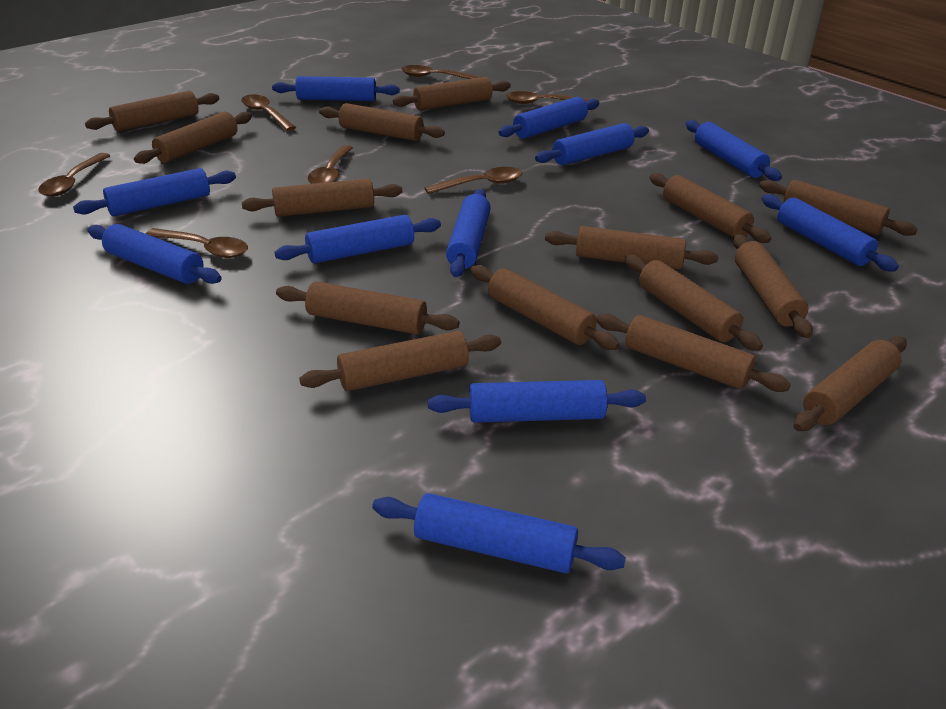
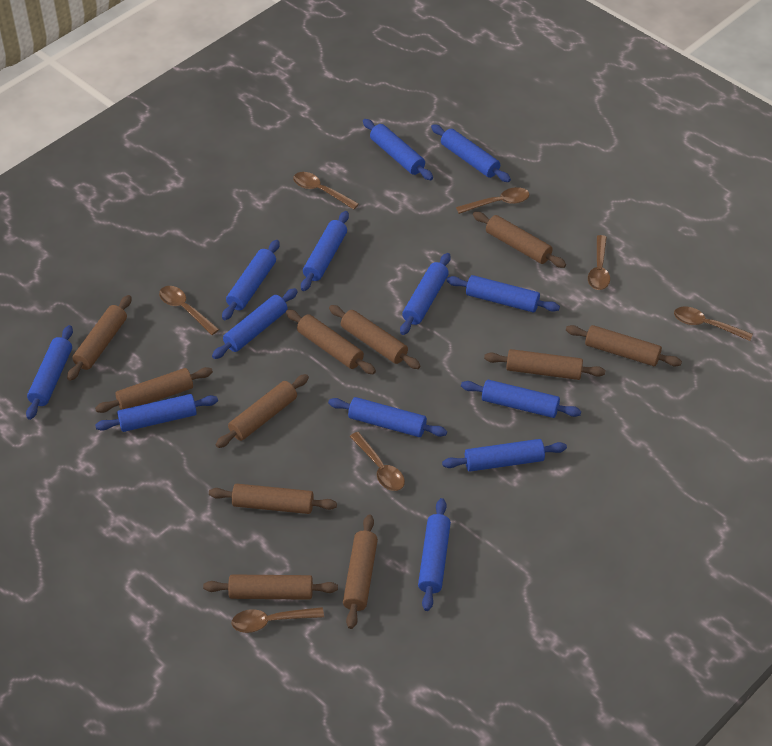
blue rolling pin: [73,168,236,216] [88,224,222,284] [272,76,400,101] [275,215,441,264] [372,493,626,573] [428,380,646,423] [446,189,491,277] [498,97,599,139] [535,123,649,165] [686,120,782,181] [762,194,899,271] = 11 -> [26,325,73,420] [95,394,218,432] [212,288,298,359] [222,240,280,320] [301,211,349,291] [328,397,447,437] [363,119,433,180] [400,253,451,335] [418,498,451,611] [431,124,511,182] [442,439,567,472] [447,275,560,312] [461,380,581,418] = 13
brown rolling pin: [85,91,219,132] [134,112,252,164] [242,179,403,217] [276,281,460,334] [299,331,501,391] [319,103,445,141] [393,77,511,110] [470,265,620,350] [545,226,718,270] [597,314,791,392] [625,255,763,351] [650,173,772,243] [733,234,813,338] [759,180,918,236] [794,336,907,431] = 15 -> [67,295,132,381] [95,367,213,413] [203,574,338,600] [209,484,337,514] [216,374,309,448] [286,309,376,374] [329,305,421,369] [343,514,378,629] [473,212,566,268] [484,349,606,380] [566,325,682,366] = 11

